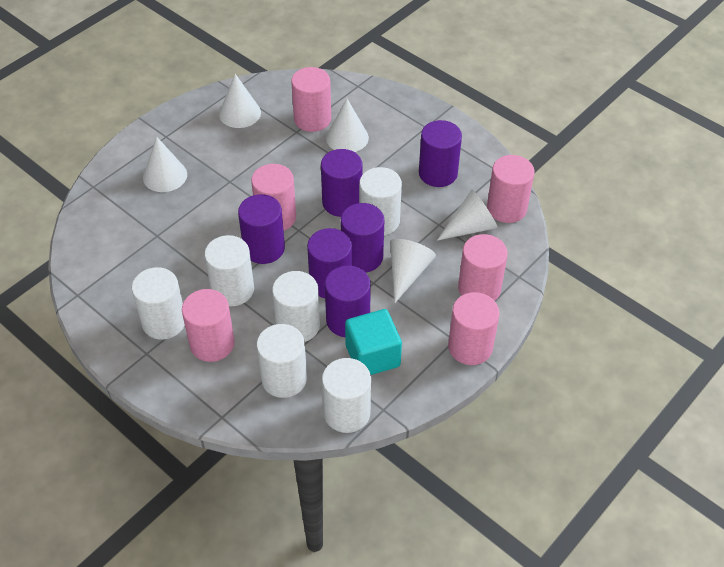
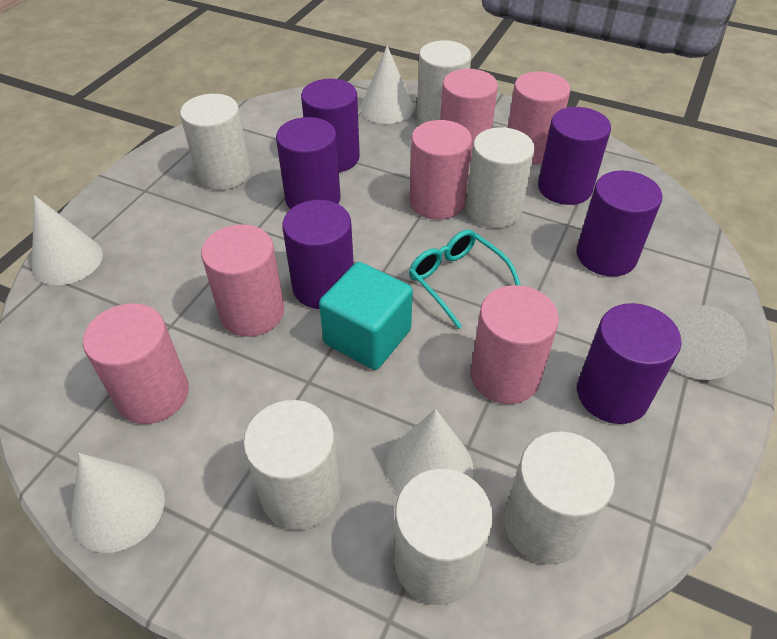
turquoise glasses: none = 0 -> [409,230,521,329] = 1

